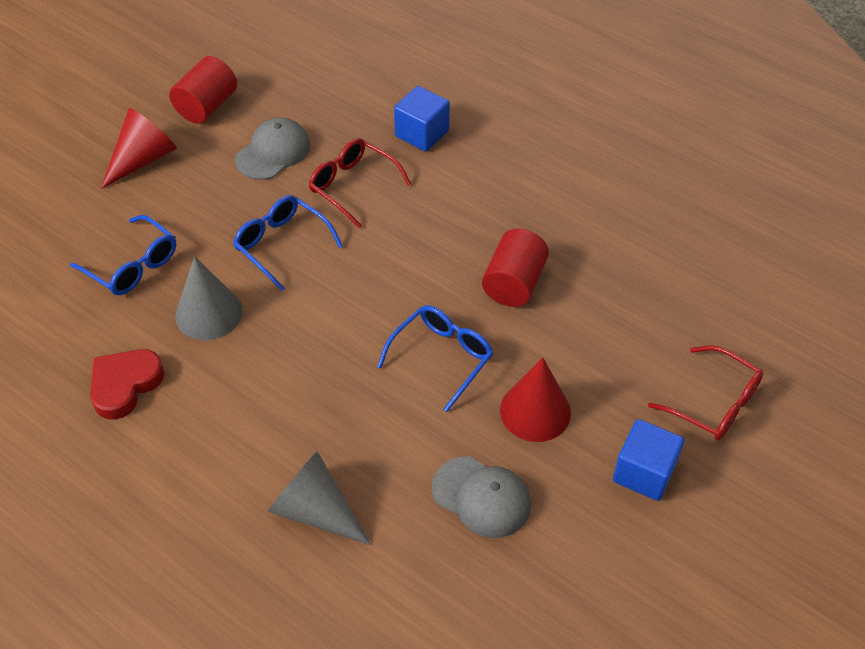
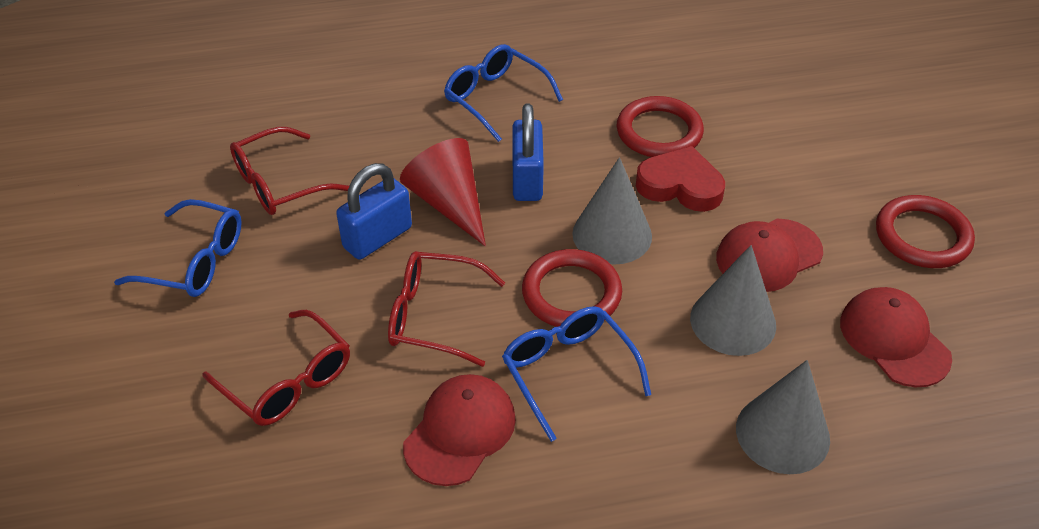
blue cube: [394,86,450,152] [613,419,685,501] = 2 -> none = 0
blue padlock: none = 0 -> [336,163,412,260] [512,103,544,201] = 2
grey cap: [235,117,311,180] [432,456,531,538] = 2 -> none = 0
grey cone: [175,256,242,340] [268,451,371,545] = 2 -> [572,157,652,265] [690,245,776,356] [736,360,830,474] = 3
red cap: none = 0 -> [403,374,516,486] [716,219,823,292] [840,287,952,387] = 3
red cone: [101,108,177,189] [500,357,571,442] = 2 -> [400,138,486,246] = 1
red cylinder: [169,56,237,124] [482,228,549,307] = 2 -> none = 0
red glasses: [309,138,411,228] [648,345,764,441] = 2 -> [202,310,350,426] [230,127,349,215] [388,251,505,367] = 3
red ring: none = 0 -> [522,249,622,327] [617,96,704,157] [876,195,975,268] = 3

